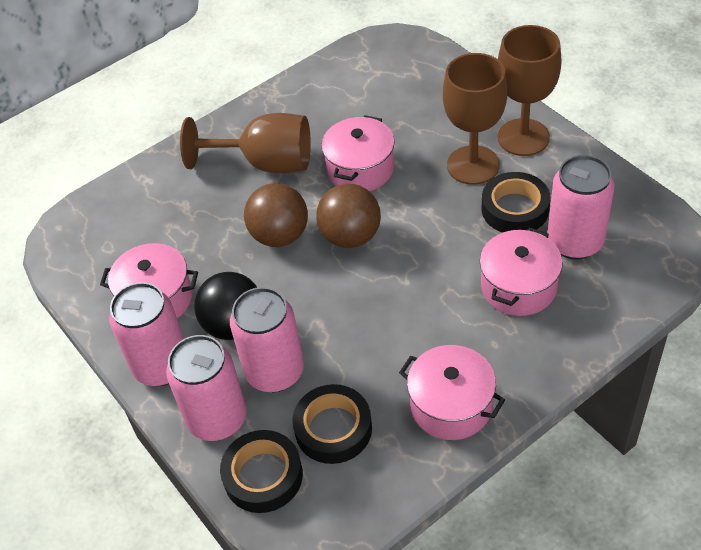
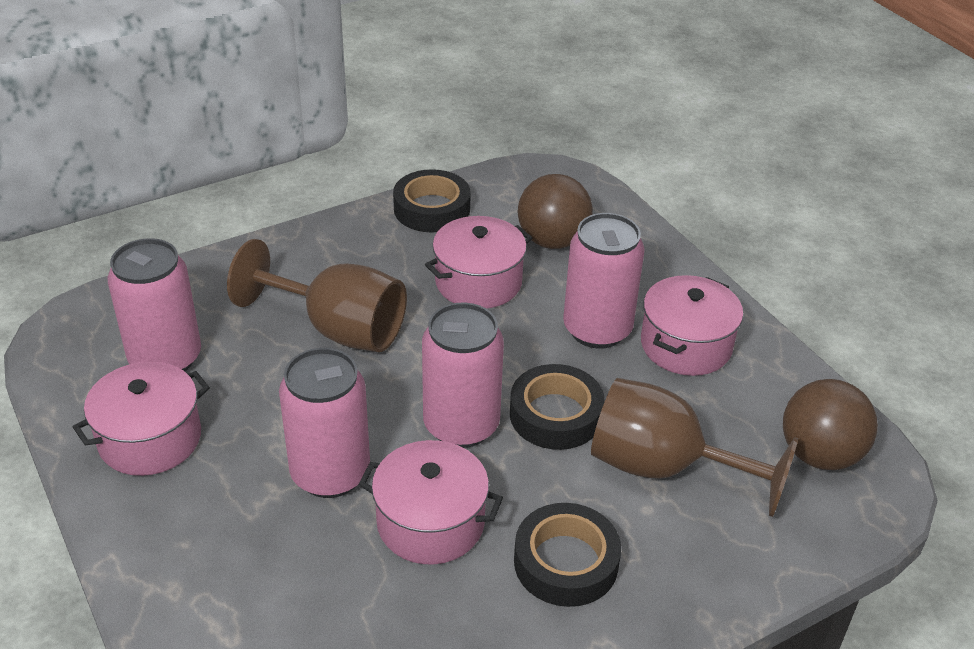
black ball: [194,272,258,340] = 1 -> none = 0
brown goblet: [180,113,311,173] [443,53,507,185] [498,25,562,156] = 3 -> [227,239,407,352] [591,378,798,517] = 2

